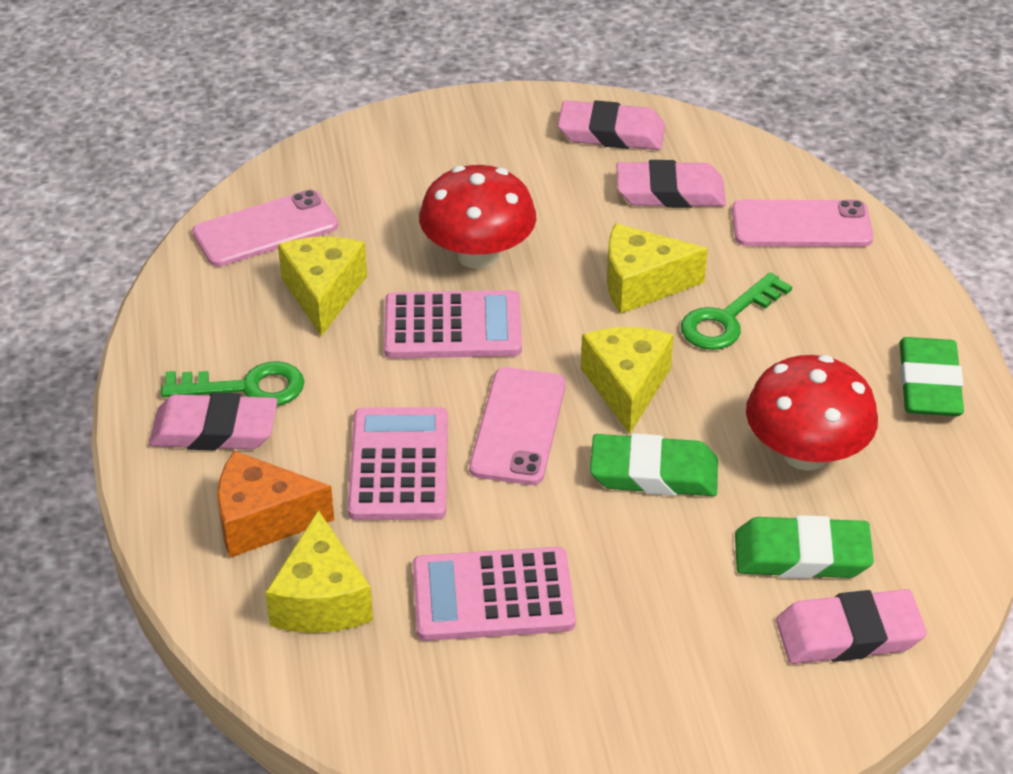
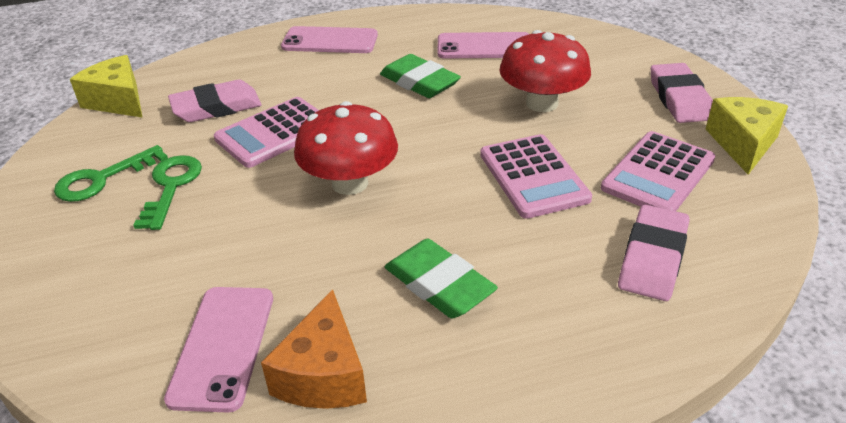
green eraser: [590,433,718,496] [735,515,874,579] [899,337,964,416] = 3 -> [380,54,461,98] [385,239,498,318] = 2
pink eraser: [149,393,277,450] [558,100,665,150] [616,160,726,208] [776,589,927,664] = 4 -> [168,80,262,122] [618,205,689,301] [651,63,713,123] = 3
yellow cheese: [265,510,373,633] [278,237,367,337] [581,327,674,434] [607,223,708,314] = 4 -> [70,55,143,118] [705,97,788,175] = 2

